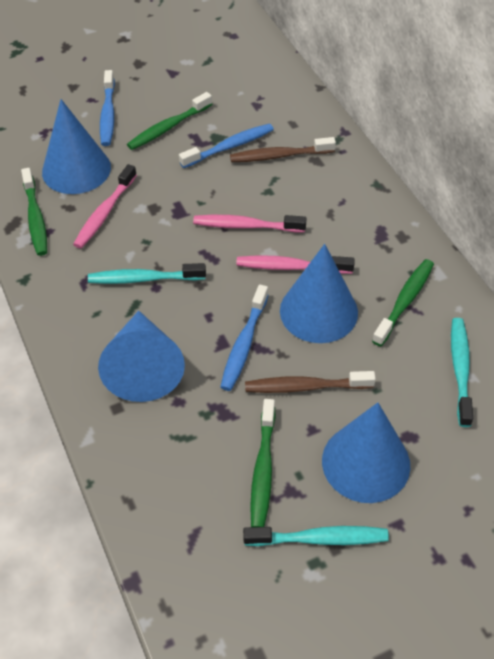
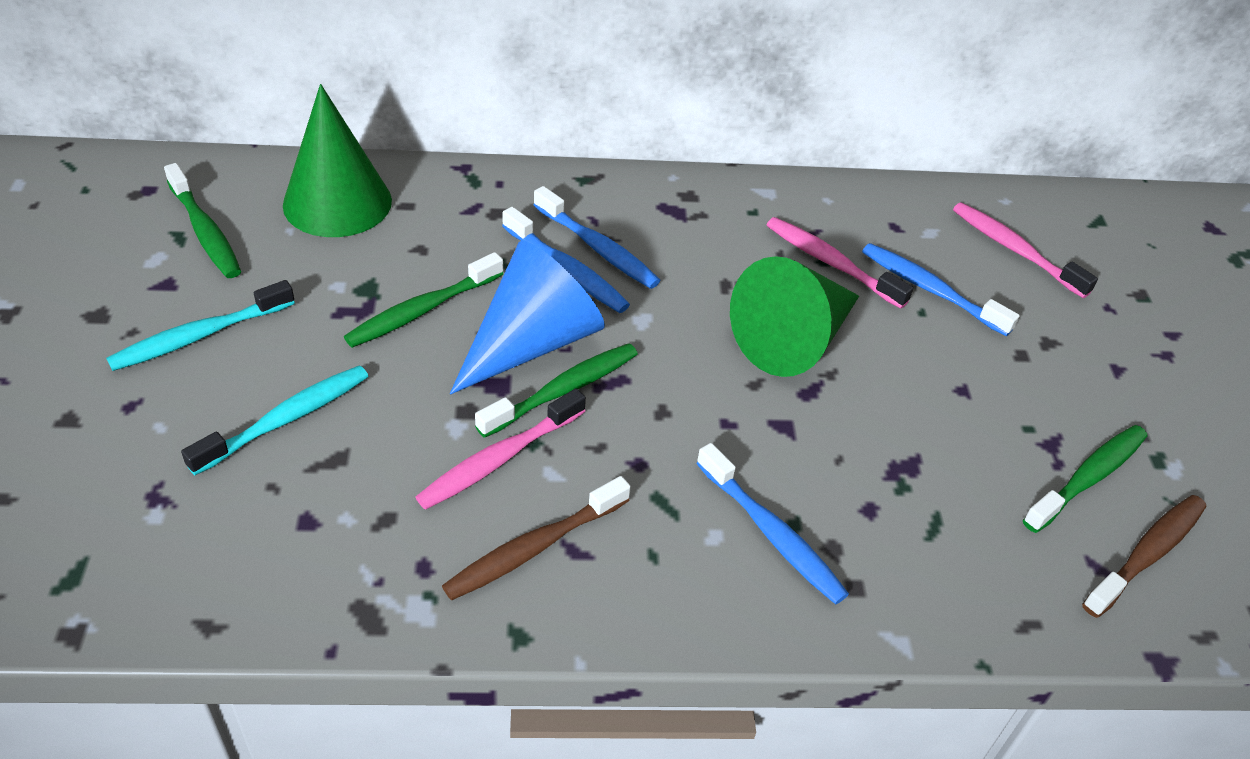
blue cone: [42,99,111,194] [98,311,185,402] [280,244,358,343] [322,403,410,503] = 4 -> [450,241,605,394] = 1
blue toothbrush: [100,70,115,146] [179,124,274,168] [220,284,268,391] = 3 -> [502,207,630,313] [533,186,661,289] [696,443,849,605] [862,243,1020,336] = 4
green cone: none = 0 -> [283,84,392,237] [730,256,859,377] = 2
turquoise toothbrush: [88,263,206,284] [243,526,389,546] [451,318,473,427] = 3 -> [106,280,295,371] [181,365,369,475] = 2

